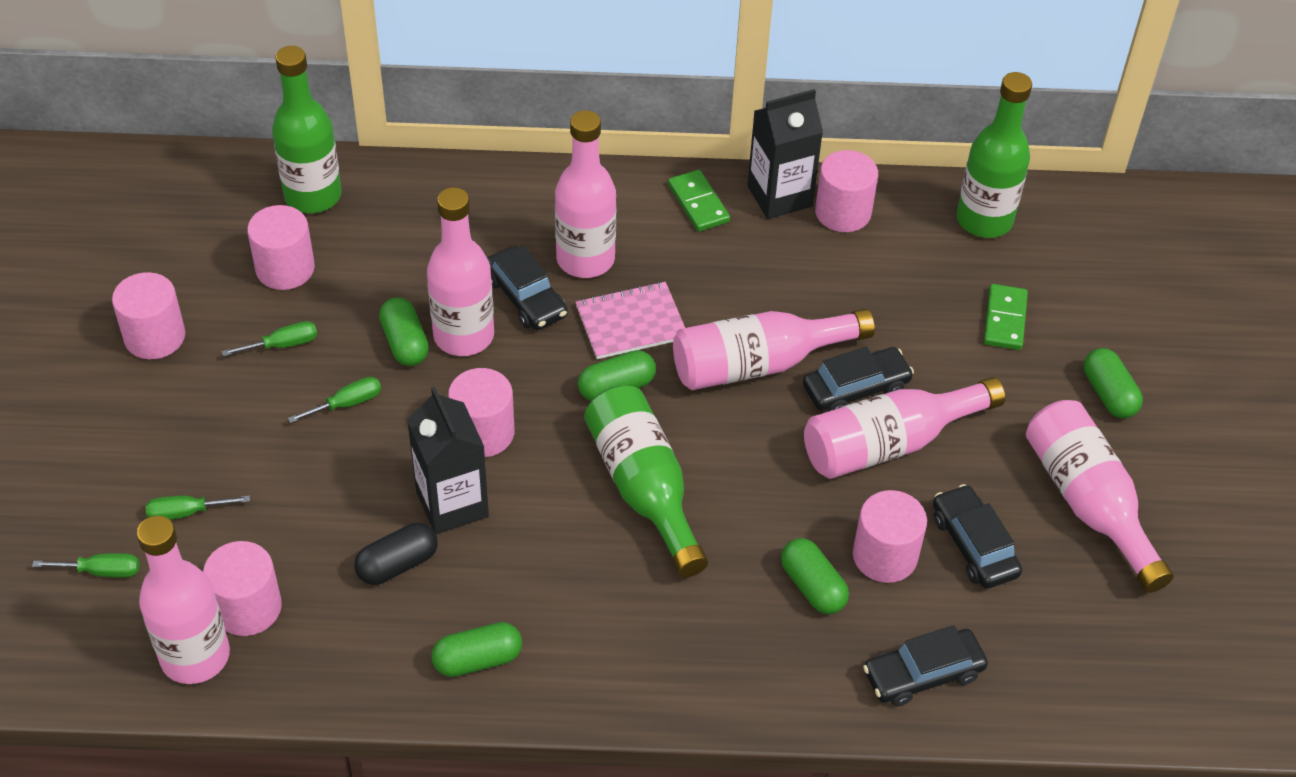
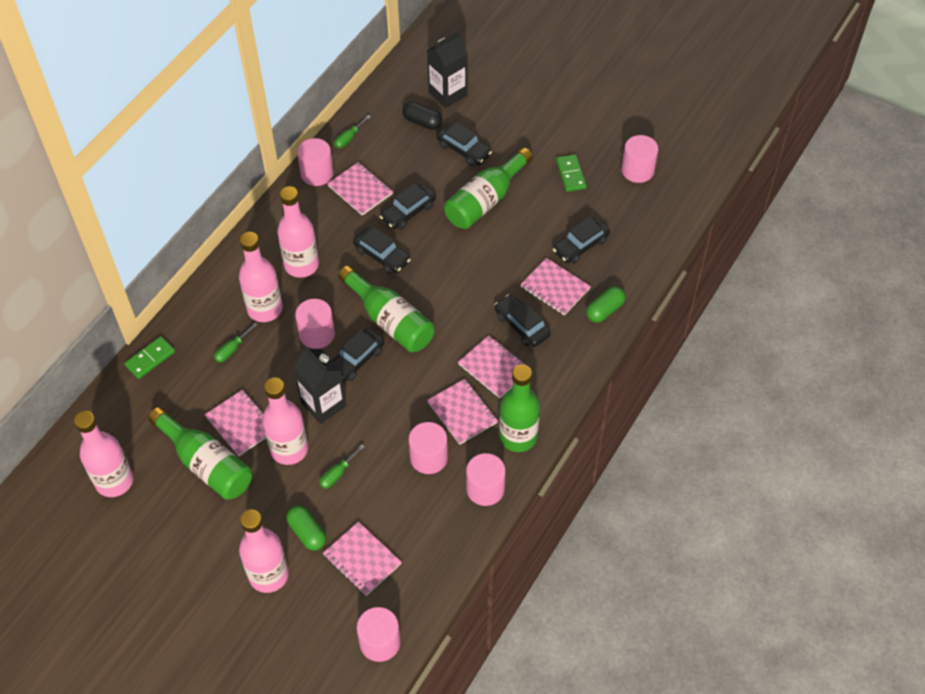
black car: [487,246,568,330] [803,347,914,411] [863,625,988,706] [933,484,1022,589] = 4 -> [332,328,385,383] [353,227,411,274] [380,183,436,229] [436,122,492,166] [494,294,551,347] [553,217,610,264] = 6
green bottle: [272,46,342,213] [584,385,708,577] [956,72,1032,238] = 3 -> [148,407,252,500] [338,265,434,352] [444,147,533,229] [499,364,540,452] = 4
green capsule: [379,297,429,366] [431,622,522,677] [578,350,656,401] [781,538,849,614] [1084,348,1143,418] = 5 -> [286,506,326,551] [586,286,625,323] = 2
green screwdriver: [32,553,139,578] [146,495,250,520] [222,321,317,356] [288,377,381,423] = 4 -> [214,323,258,362] [319,445,364,489] [334,115,371,148] = 3
pink bottle: [137,516,230,684] [427,187,494,356] [555,110,616,278] [673,309,875,390] [804,377,1005,479] [1026,400,1174,593] = 6 -> [74,411,134,497] [239,232,283,322] [239,510,289,593] [262,378,308,465] [277,186,319,278] = 5
pink notebook: [576,282,685,359] = 1 -> [205,390,266,456] [323,521,402,596] [327,162,393,216] [427,379,498,445] [458,335,528,398] [520,258,591,316] = 6

